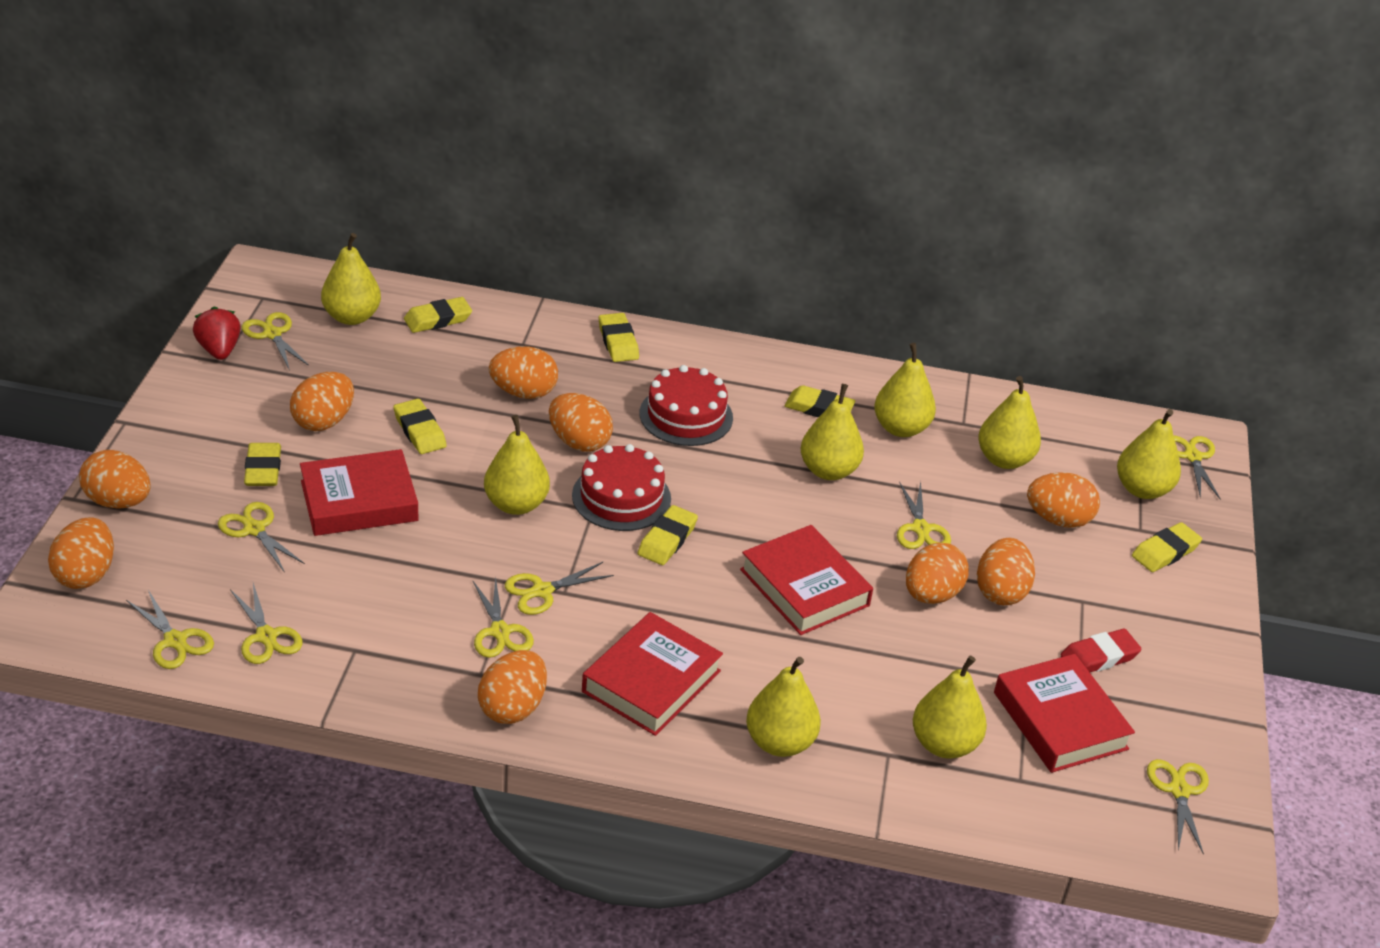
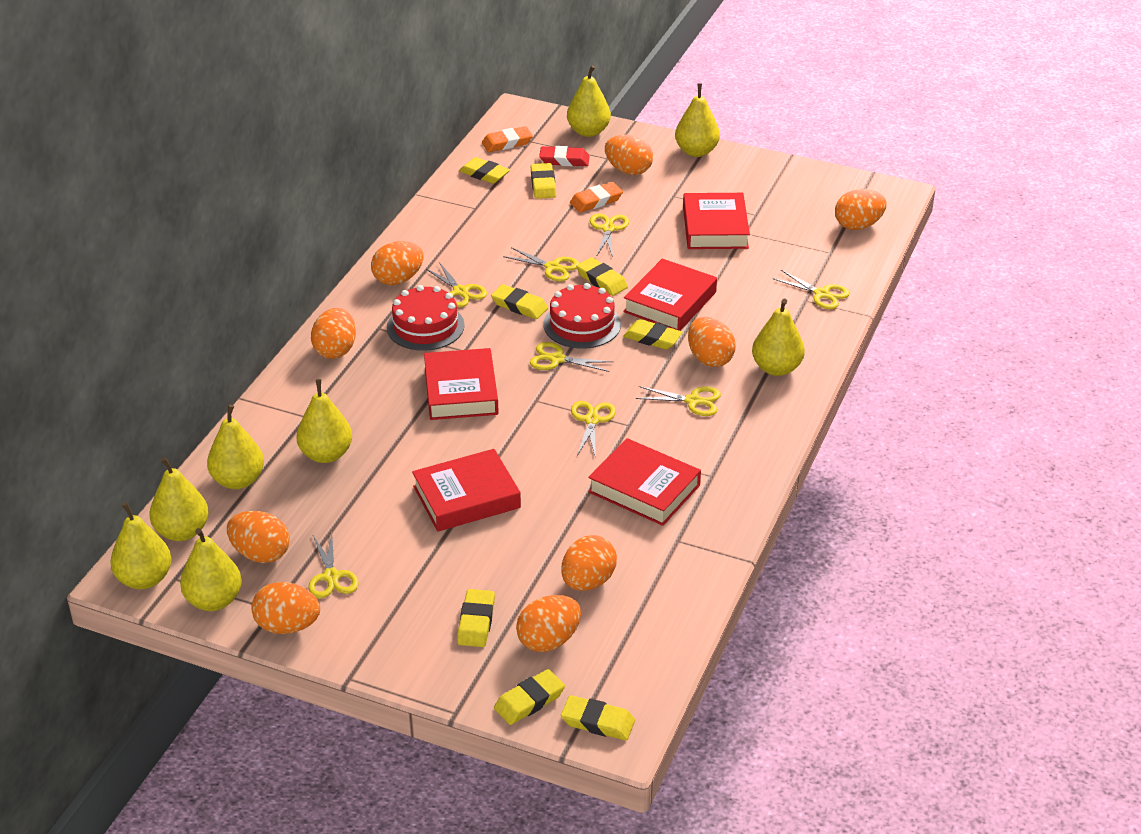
orange eraser: none = 0 -> [482,126,533,152] [570,182,623,213] = 2
red book: [300,449,419,536] [582,612,723,736] [740,525,873,635] [994,654,1135,773] = 4 -> [412,449,521,532] [424,348,499,420] [588,438,701,526] [623,258,717,331] [683,193,750,249] = 5
red strawberry: [193,306,241,360] = 1 -> none = 0
yellow eraser: [244,443,281,486] [393,399,447,454] [404,297,472,333] [599,313,639,362] [638,505,698,565] [785,385,855,417] [1132,522,1202,572] = 7 -> [457,589,495,647] [459,157,510,184] [491,284,548,319] [494,669,565,725] [531,163,556,199] [561,695,635,740] [576,257,628,296] [623,319,683,350] = 8
yellow scissors: [126,590,214,669] [218,502,305,573] [230,583,302,664] [241,312,309,370] [473,576,534,658] [505,562,614,615] [897,481,951,549] [1147,759,1209,855] [1173,435,1221,500] = 9 -> [308,532,359,599] [425,262,487,307] [503,247,579,281] [530,342,614,372] [571,401,616,458] [590,214,629,257] [635,386,721,416] [772,270,850,309] = 8

